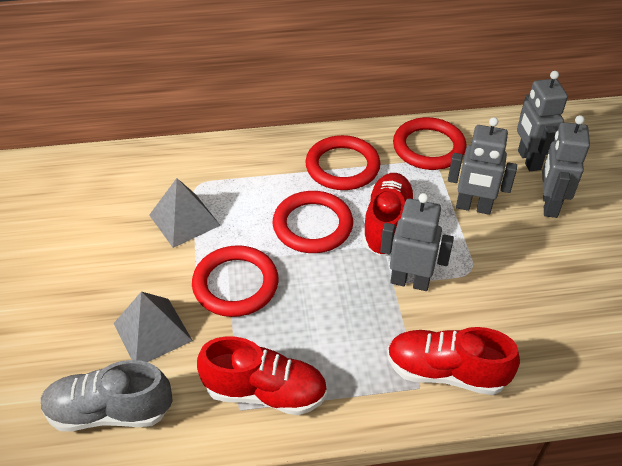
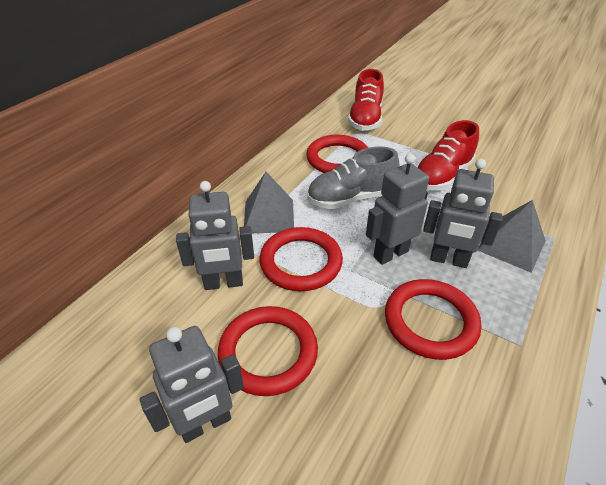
red shoe: [197,336,327,415] [362,173,415,256] [387,327,520,395] = 3 -> [348,69,384,131] [417,120,479,190] = 2

